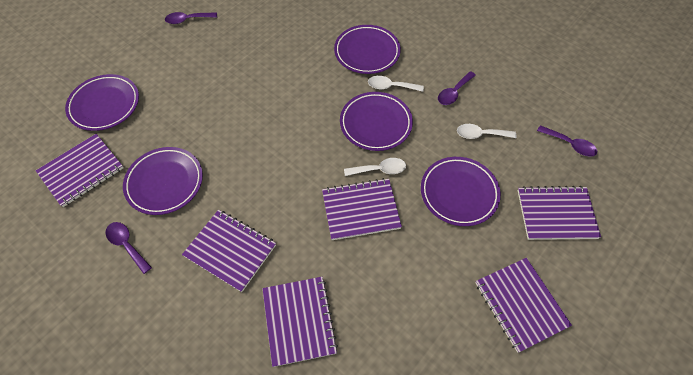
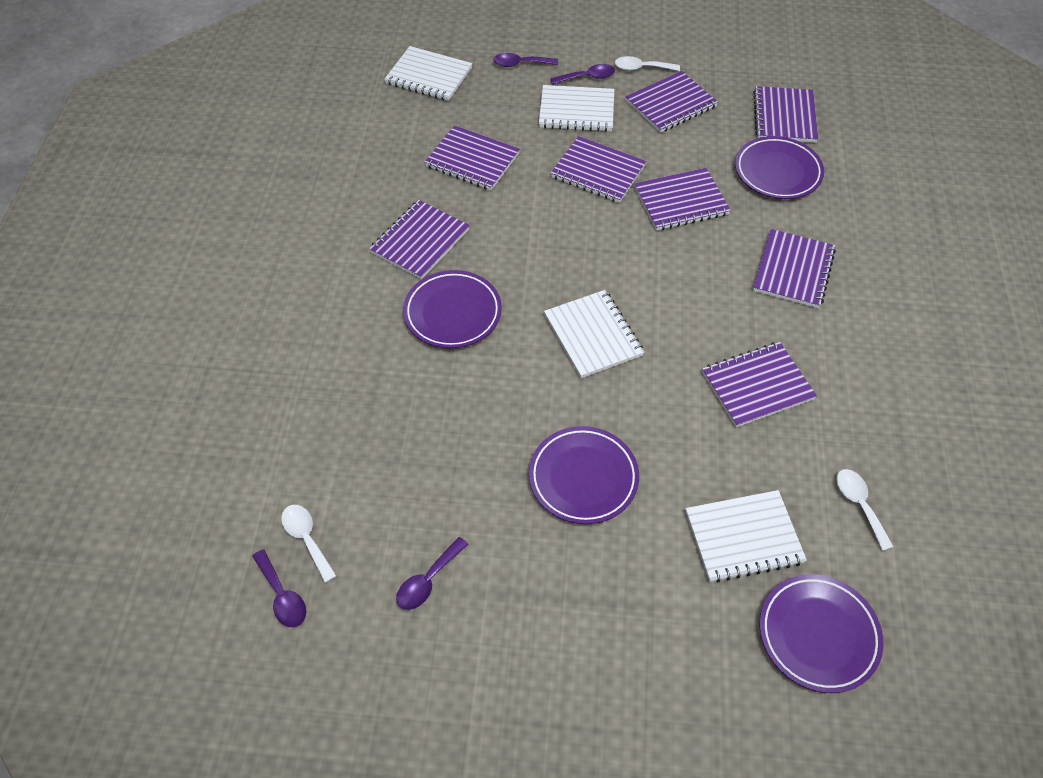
purple notebook: [36,134,123,207] [182,210,276,292] [262,277,338,367] [322,178,402,240] [476,258,572,353] [518,186,601,240] = 6 -> [369,200,470,279] [424,125,520,190] [551,136,646,203] [626,71,718,133] [634,168,731,231] [702,342,817,427] [753,86,818,143] [753,229,836,308] = 8
purple plate: [65,74,139,131] [123,147,203,215] [334,25,401,74] [340,92,413,151] [421,157,501,226] = 5 -> [403,270,502,348] [529,426,639,524] [735,136,824,199] [759,574,884,693] = 4
white notebook: none = 0 -> [384,46,472,101] [539,85,614,132] [544,290,644,378] [686,490,807,583] = 4

